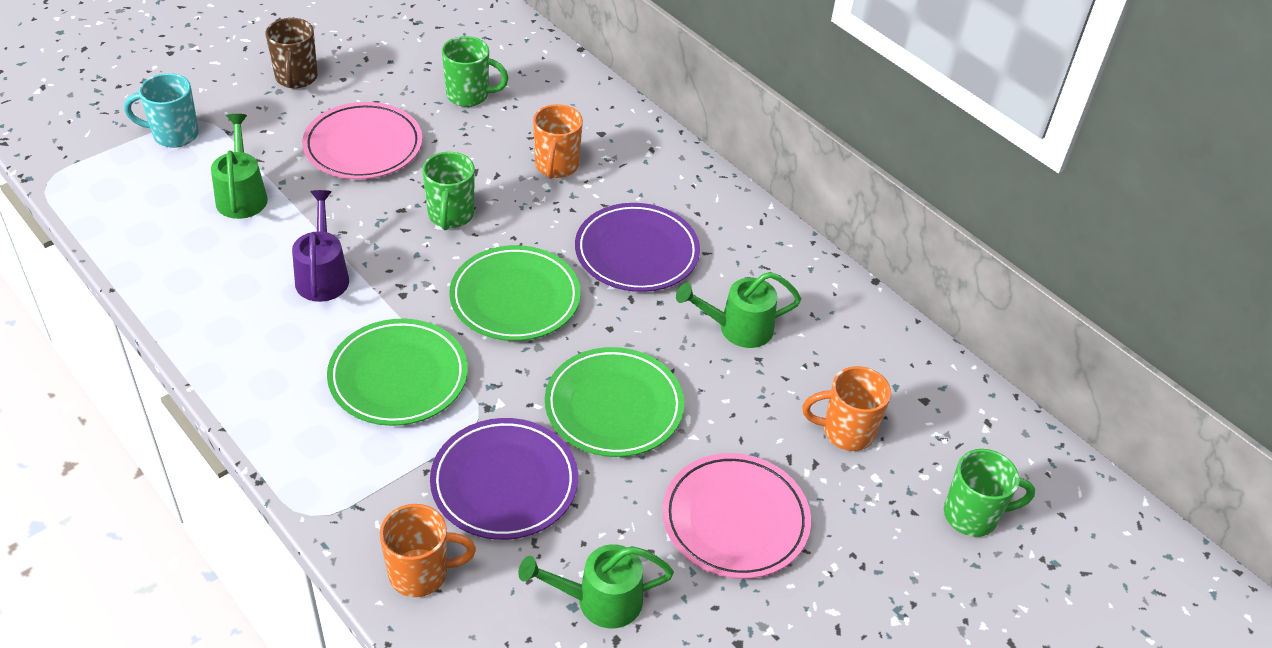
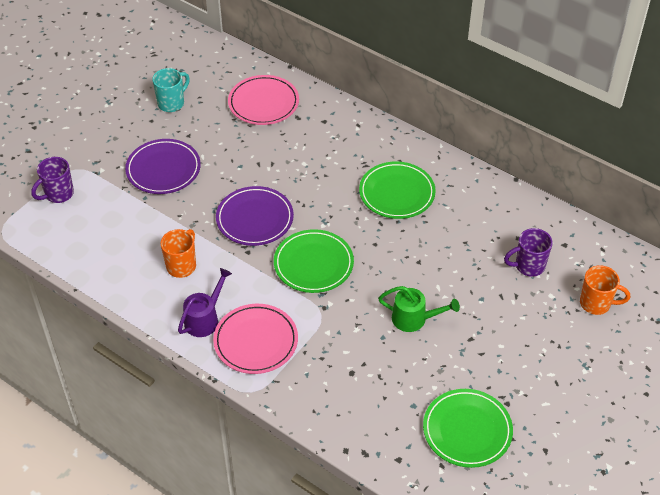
brown mug: [266,18,318,89] = 1 -> none = 0
green mug: [422,152,475,230] [442,36,509,107] [944,449,1035,537] = 3 -> none = 0
green watering can: [211,114,268,219] [518,544,674,628] [676,272,801,348] = 3 -> [378,286,460,332] = 1
orange mug: [379,504,476,597] [533,104,583,179] [802,366,891,451] = 3 -> [161,229,196,278] [580,265,630,315] = 2
purple mug: none = 0 -> [31,157,74,203] [504,228,553,277] = 2

